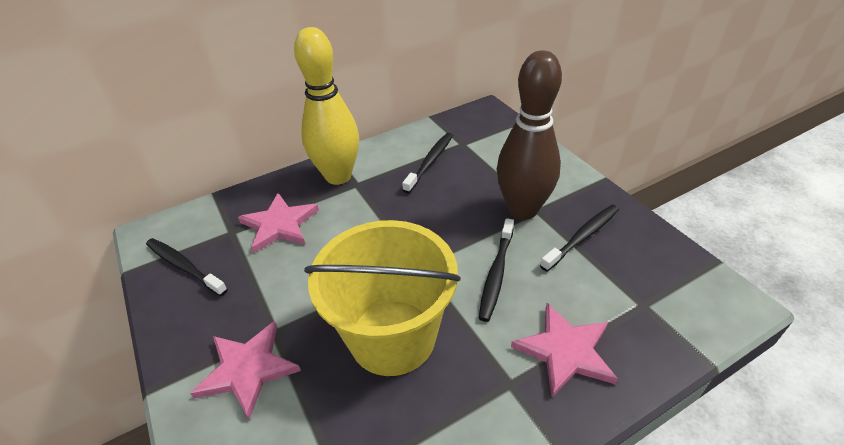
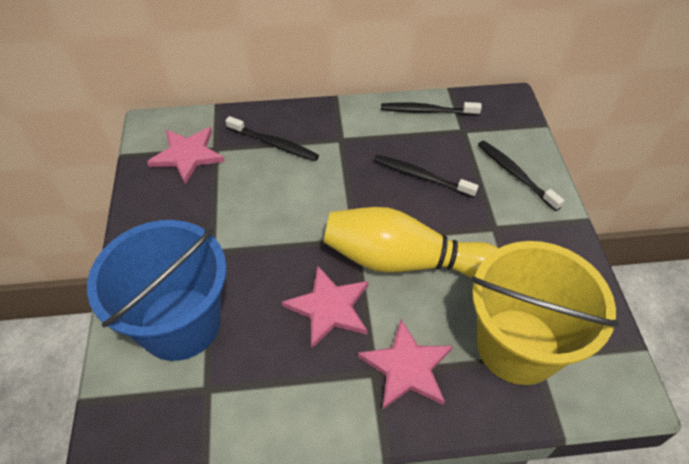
blue bucket: none = 0 -> [87,220,227,361] = 1
brown bowling pin: [496,50,562,220] = 1 -> none = 0

